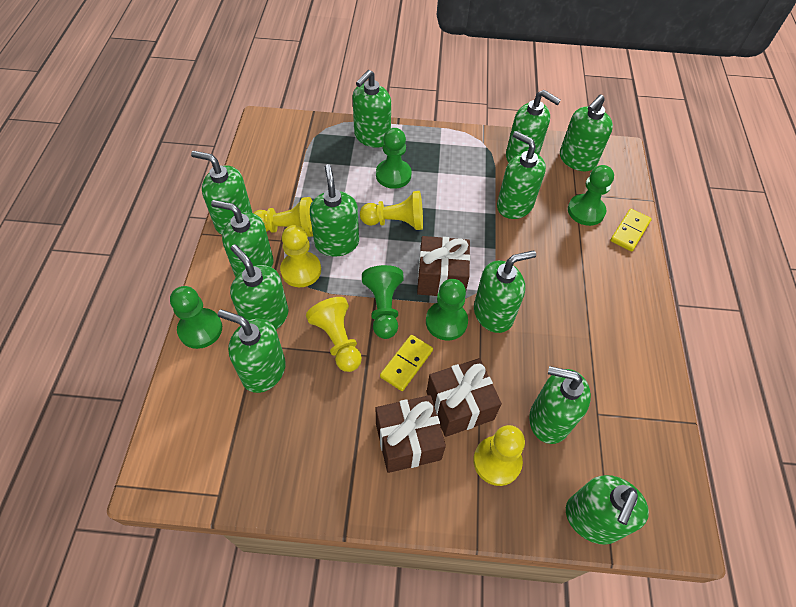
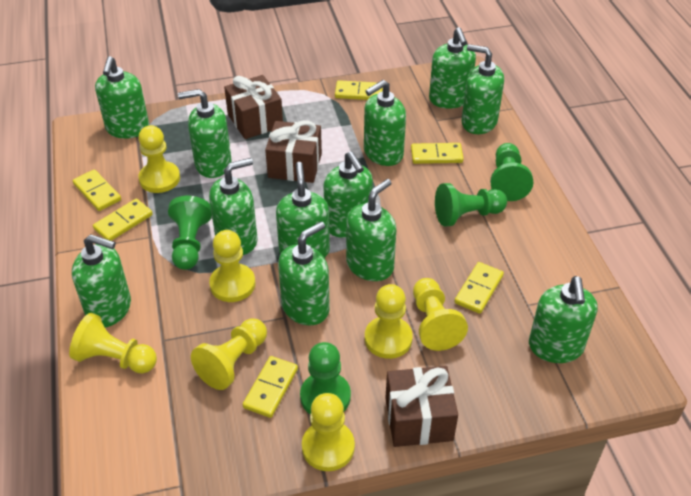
green pawn: [170,286,222,349] [362,265,404,339] [376,128,412,189] [426,279,468,341] [568,165,614,226] = 5 -> [168,196,212,270] [300,342,351,415] [435,183,507,227] [490,143,533,201] = 4
yellow domino: [380,335,433,391] [610,209,652,251] = 2 -> [73,169,121,211] [93,199,153,241] [243,356,298,418] [335,80,383,100] [411,143,464,164] [454,262,504,314] = 6
yellow pawn: [253,197,313,237] [280,225,321,287] [306,297,362,372] [360,191,423,230] [473,425,525,486] = 5 -> [69,313,157,374] [138,125,180,193] [191,318,267,390] [209,230,255,302] [302,393,355,471] [365,284,413,359] [413,278,468,351] = 7

